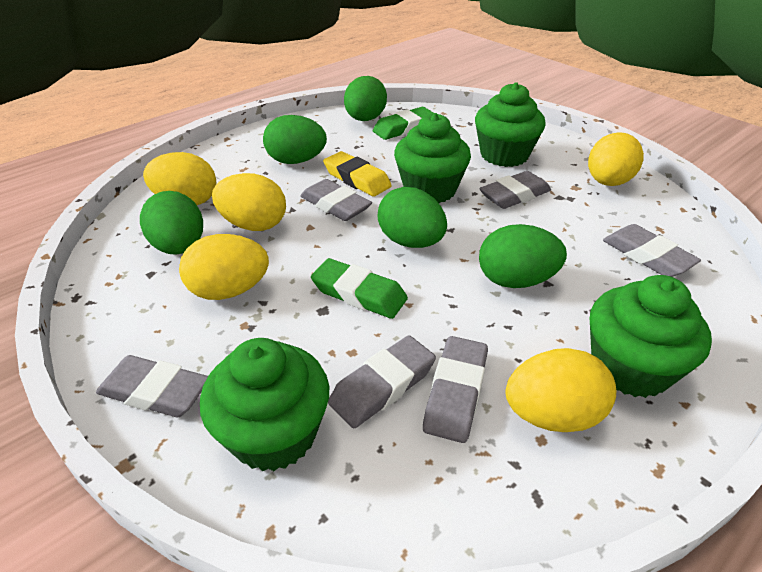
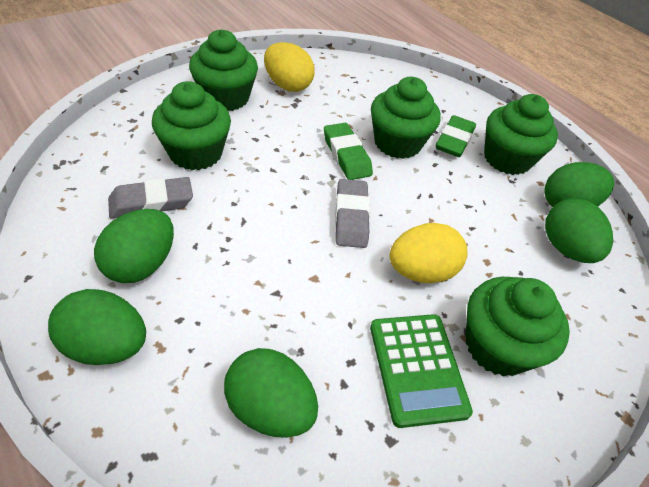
green calculator: none = 0 -> [370,314,473,428] = 1
green cupcake: [200,338,329,471] [394,113,471,203] [475,82,546,167] [590,275,712,398] = 4 -> [152,81,231,170] [189,29,258,111] [371,77,441,159] [466,277,570,377] [484,94,558,175] = 5
grey eraser: [96,355,208,417] [300,179,372,221] [328,336,436,428] [423,336,488,443] [479,171,551,209] [603,224,701,277] = 6 -> [108,177,193,218] [335,179,370,248] = 2
yellow egg: [143,152,216,205] [179,234,269,300] [212,173,286,231] [506,348,616,432] [588,132,644,186] = 5 -> [264,42,315,92] [390,223,468,283] = 2
yellow eraser: [323,151,392,197] = 1 -> none = 0

